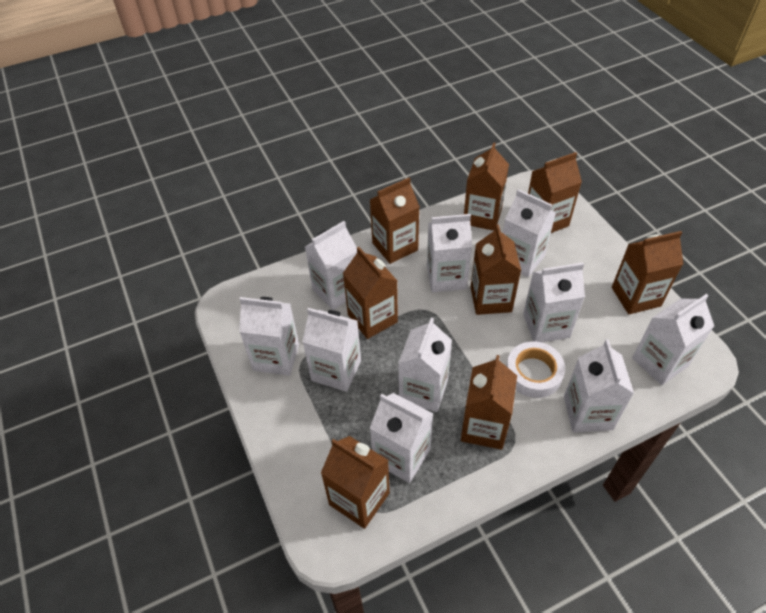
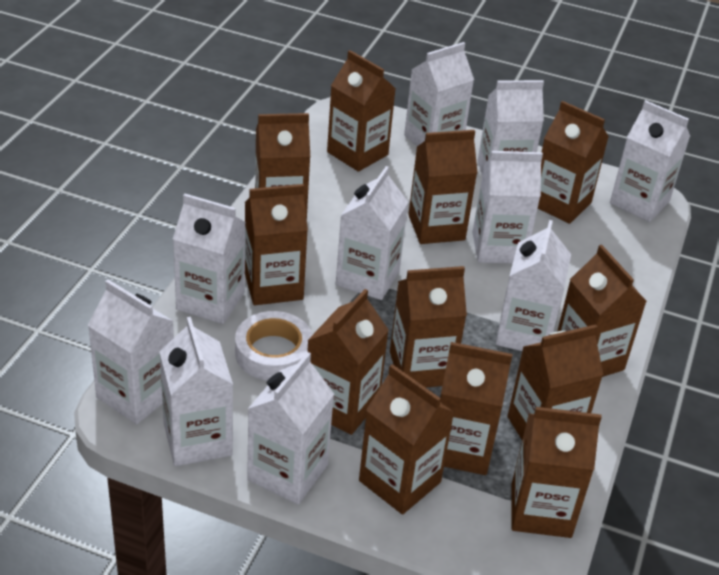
brown carton: [321,436,390,529] [343,247,398,339] [370,178,420,264] [461,355,517,450] [464,142,509,231] [471,224,521,315] [528,152,582,233] [612,231,683,314] = 8 -> [245,184,308,305] [255,113,310,219] [307,289,389,435] [327,50,396,172] [359,364,454,514] [390,266,467,388] [408,130,477,244] [440,342,513,475] [508,324,603,440] [511,407,602,538] [538,101,609,224] [557,245,647,377] = 12

